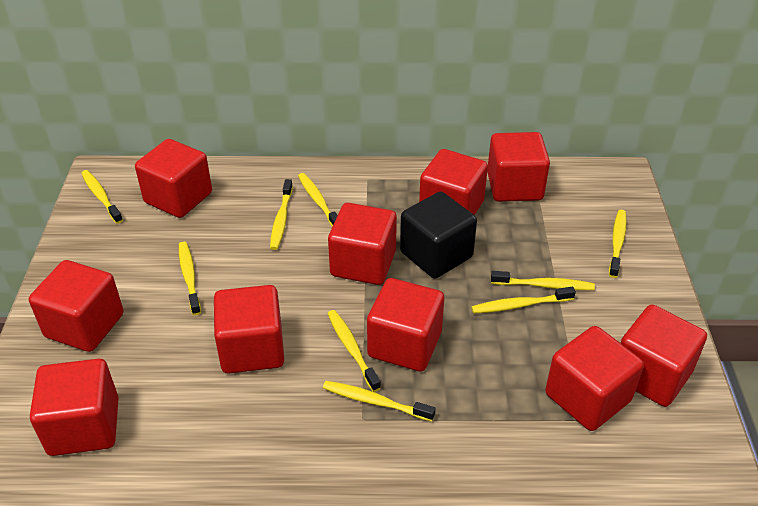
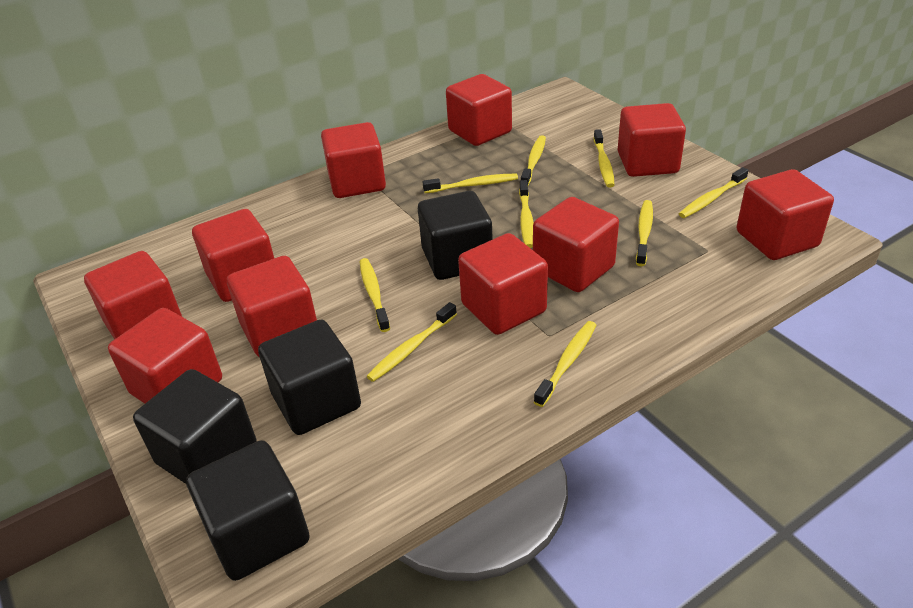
black cube: [400,192,477,279] = 1 -> [133,369,257,484] [186,440,310,581] [258,320,361,435] [418,191,493,280] = 4

